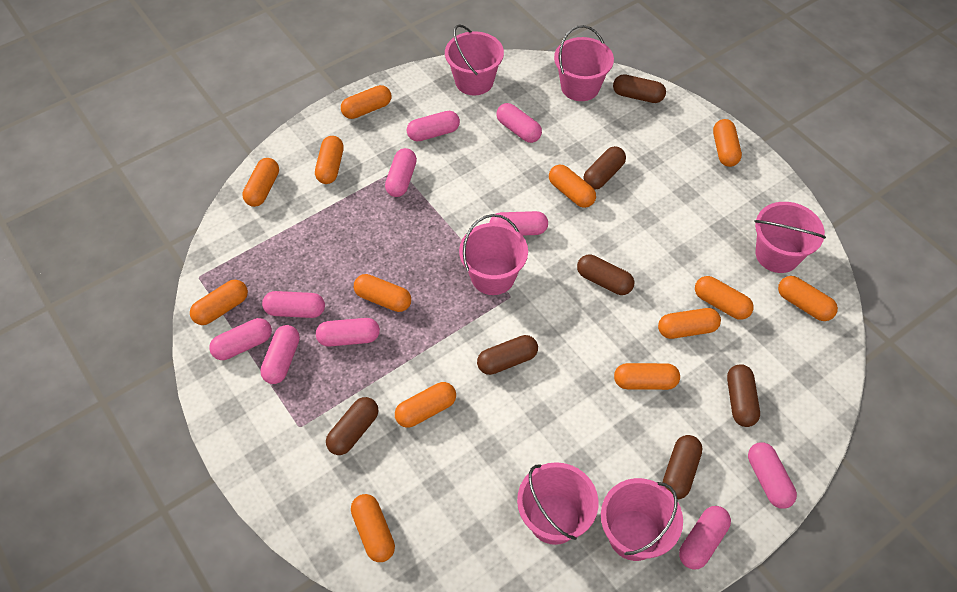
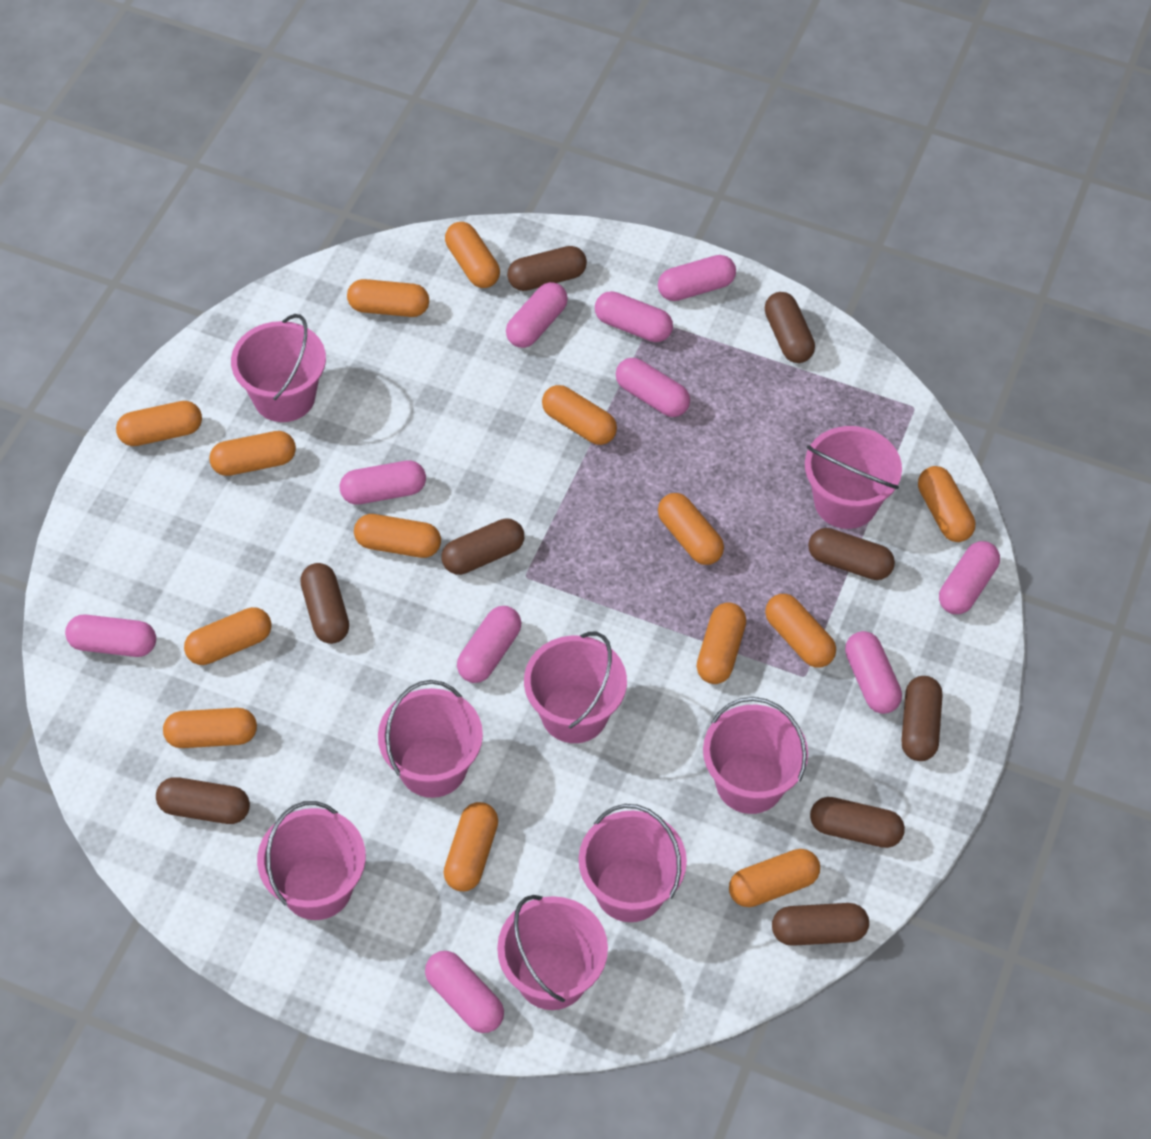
brown capsule: [326,397,378,455] [477,335,538,375] [577,255,634,295] [583,146,626,190] [613,74,666,103] [663,435,702,499] [727,364,760,427] = 7 -> [156,777,250,824] [300,563,349,644] [442,518,524,575] [507,246,587,291] [765,292,815,363] [772,903,869,946] [808,528,895,580] [810,797,905,848] [902,676,942,761] = 9
orange capsule: [190,280,248,325] [242,158,279,207] [315,136,344,184] [341,85,391,119] [351,494,395,562] [354,274,411,312] [395,382,456,428] [549,165,596,208] [614,363,680,390] [658,308,721,339] [695,276,754,320] [713,119,742,167] [778,276,838,321] = 13 -> [116,401,202,446] [163,708,257,748] [184,607,272,665] [209,431,296,476] [347,279,429,317] [354,514,441,558] [444,802,498,891] [445,222,500,288] [542,385,617,445] [658,493,724,565] [697,602,746,684] [729,849,820,907] [765,594,836,667] [918,466,975,542] = 14
pink bucket: [445,24,504,95] [459,214,528,295] [517,462,599,545] [554,25,614,101] [601,478,683,561] [754,202,826,273] = 6 -> [231,314,326,422] [257,801,366,920] [378,680,483,798] [497,895,608,1010] [524,632,627,743] [579,804,687,922] [703,697,808,814] [805,426,902,529] = 8

